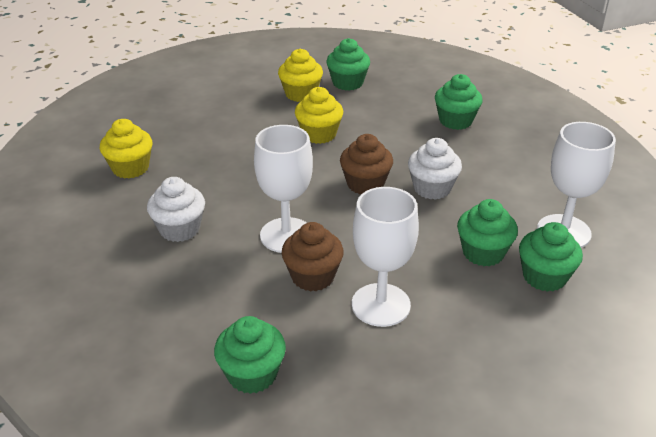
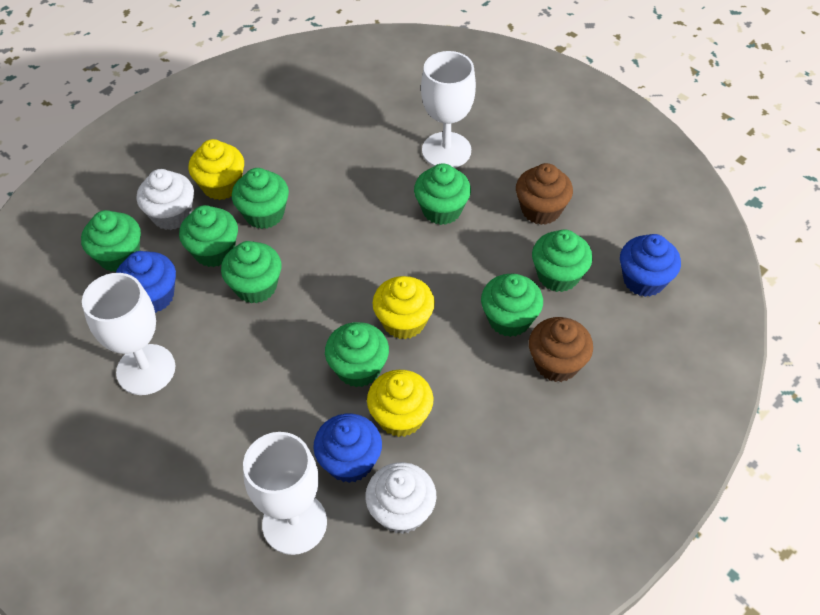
blue cupcake: none = 0 -> [116,251,176,313] [313,414,382,483] [620,234,681,297] = 3
green cupcake: [214,316,286,394] [326,38,370,91] [435,74,483,130] [457,199,518,267] [519,222,583,292] = 5 -> [81,210,141,272] [179,205,238,267] [221,241,281,304] [232,168,289,229] [325,322,389,387] [414,163,471,225] [481,274,543,337] [532,229,593,292] = 8

